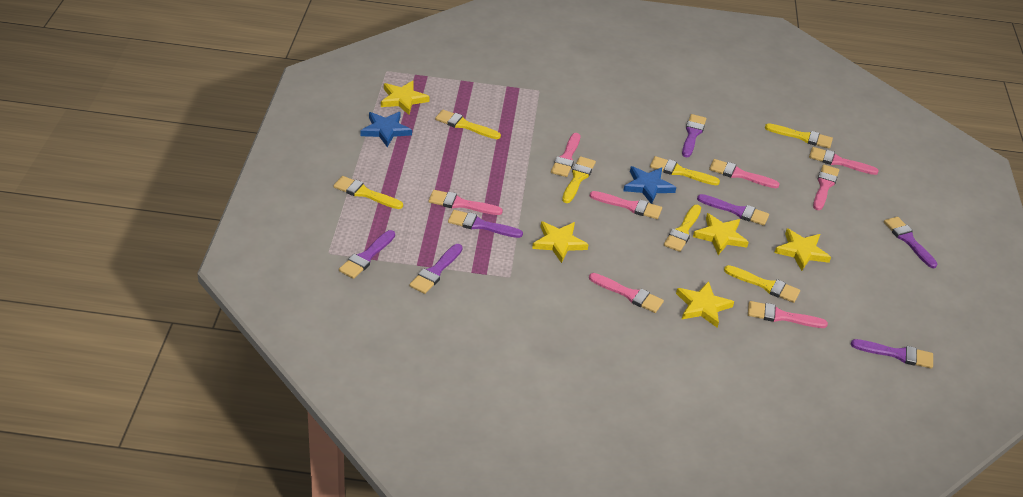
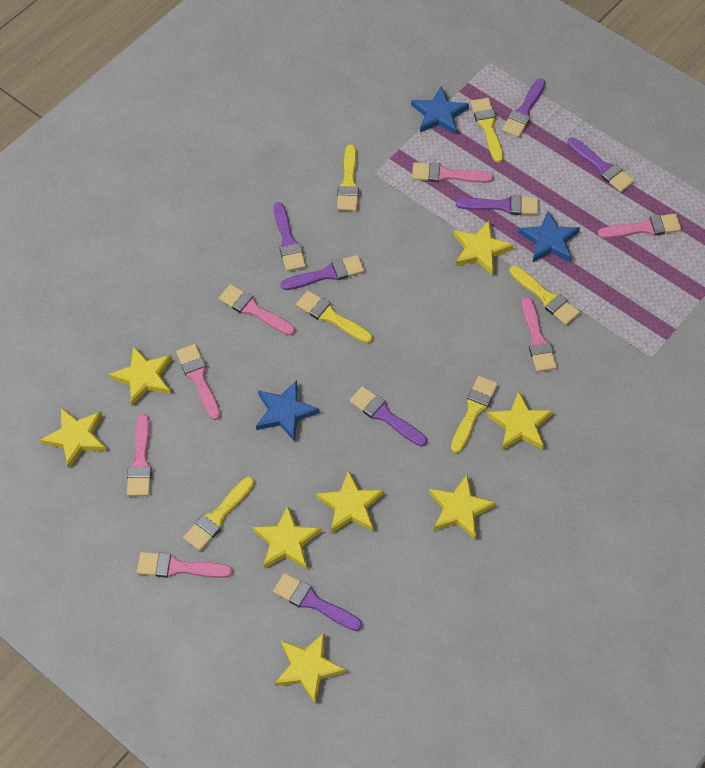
blue star: [360,112,412,147] [623,166,677,204] = 2 -> [256,380,320,442] [411,86,469,135] [518,211,580,263] = 3
pink brush: [428,190,503,215] [551,133,580,177] [589,273,664,313] [590,191,662,219] [709,159,780,188] [748,301,828,328] [809,147,879,175] [813,165,839,210] = 8 -> [127,414,152,496] [137,552,233,578] [176,344,220,420] [219,284,295,336] [412,162,494,183] [522,297,557,372] [598,214,681,239] = 7
yellow brush: [333,176,403,209] [435,110,501,139] [562,156,596,203] [650,156,720,185] [664,205,701,252] [724,265,800,303] [765,123,833,148] = 7 -> [183,477,254,551] [296,291,373,343] [337,145,359,211] [451,376,498,453] [470,98,503,163] [509,265,580,325] = 6
yellow star: [381,81,430,115] [532,221,589,263] [676,281,734,328] [693,213,749,255] [774,228,831,271] = 5 -> [40,408,106,468] [109,346,172,406] [252,505,321,569] [275,633,346,704] [316,470,384,533] [429,475,496,539] [454,221,513,275] [487,391,553,450] = 8

